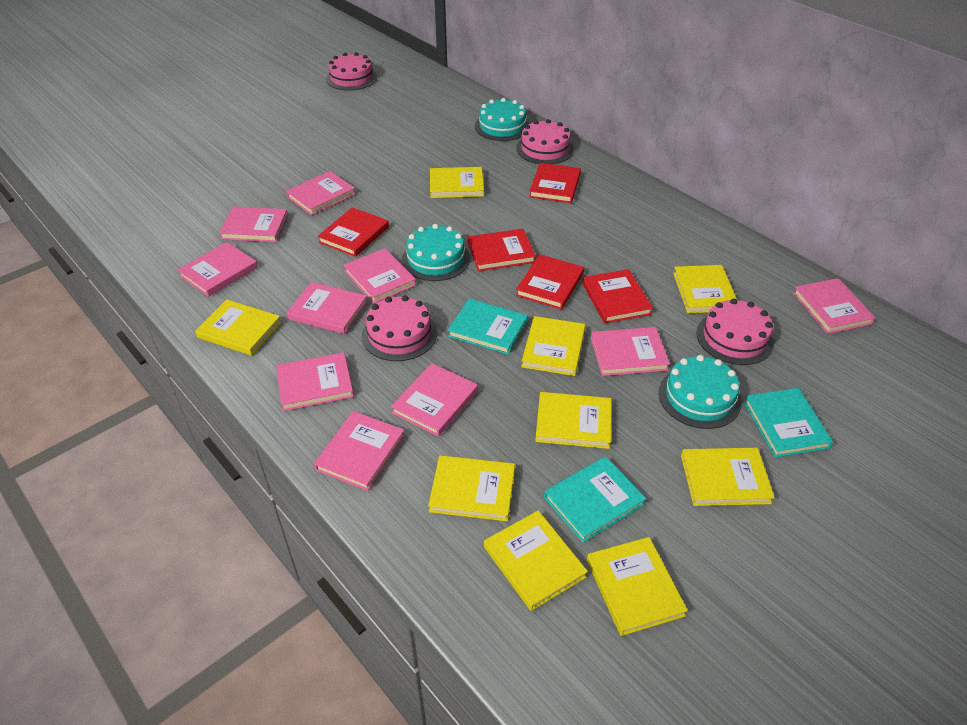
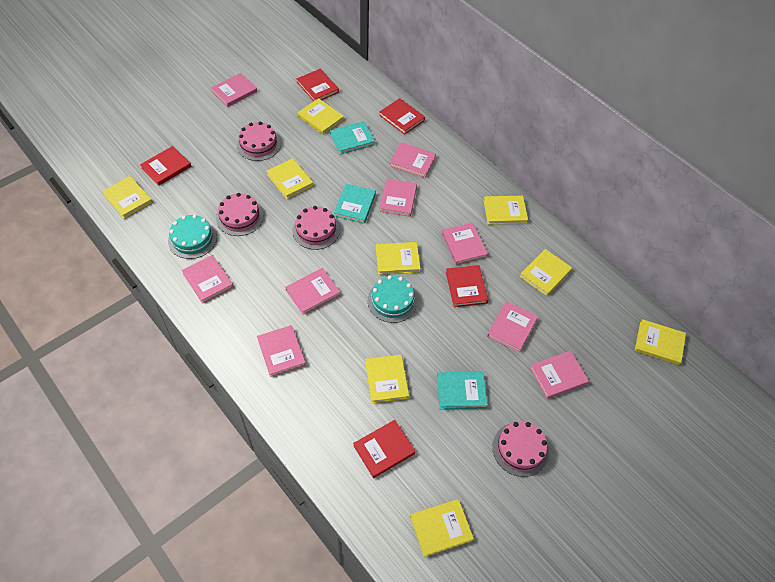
pink book: [178,242,258,297] [219,207,288,242] [276,352,354,411] [286,171,356,215] [287,282,368,334] [314,411,405,491] [343,248,416,304] [391,363,478,437] [591,327,670,376] [793,278,875,334] = 10 -> [182,255,233,304] [211,73,257,107] [257,325,306,377] [285,268,340,315] [379,179,417,216] [390,142,436,178] [442,223,488,265] [487,301,538,352] [530,351,589,399] = 9
turquoise cake: [402,224,470,281] [475,98,530,141] [659,355,742,429] = 3 -> [168,214,217,259] [368,275,418,323] = 2

